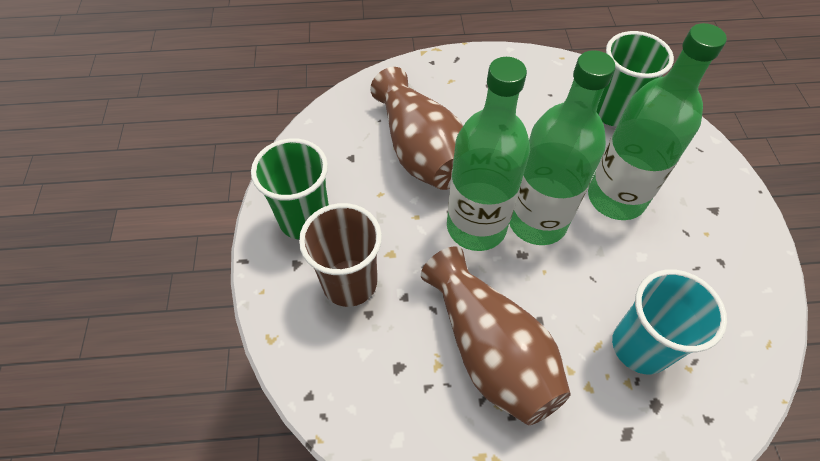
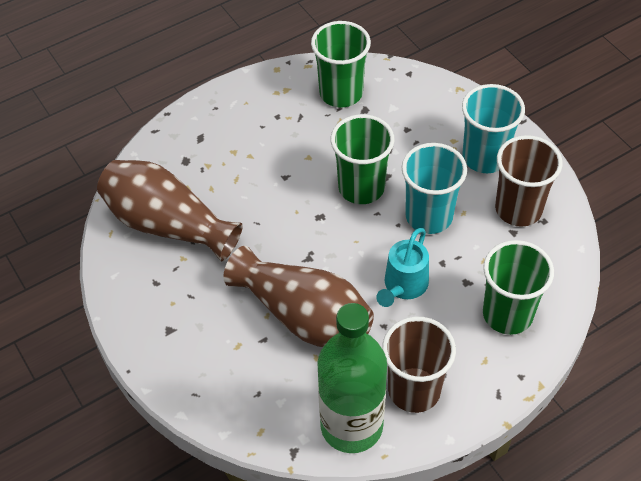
brown cup: [299,203,382,307] = 1 -> [382,316,456,413] [495,135,563,227] = 2
green bottle: [447,57,530,251] [509,50,615,245] [588,23,727,220] = 3 -> [317,303,387,453] = 1
green cup: [251,138,329,240] [597,31,674,127] = 2 -> [311,21,371,107] [331,114,395,204] [483,240,554,335] = 3
turquoise cup: [612,269,727,374] = 1 -> [401,143,467,234] [462,84,525,173] = 2
turquoise watering can: none = 0 -> [376,228,429,307] = 1

